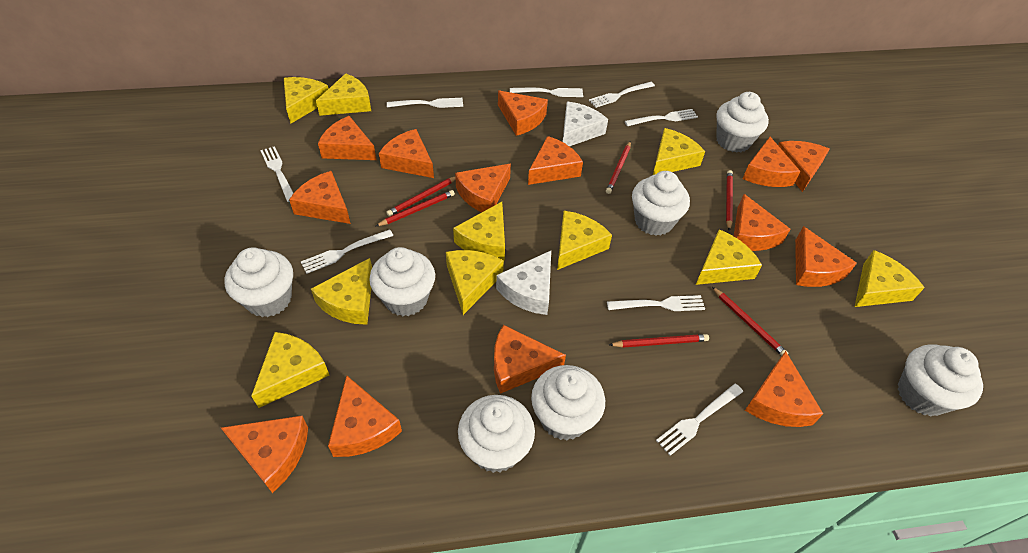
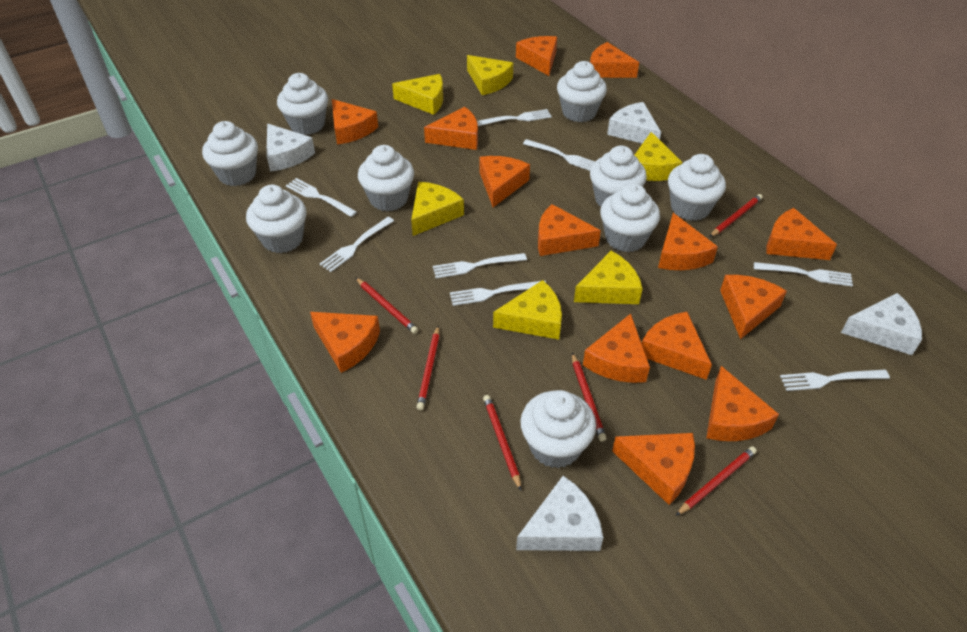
white cheese: [496,251,551,315] [563,101,608,146] = 2 -> [266,124,315,172] [516,476,603,551] [607,102,661,144] [841,293,922,355] = 4
white cupcake: [225,247,293,317] [369,247,435,316] [458,395,535,473] [531,365,605,440] [632,171,690,236] [716,92,769,153] [898,344,983,416] = 7 -> [202,121,258,186] [246,185,307,253] [277,73,328,135] [358,145,414,211] [520,390,596,468] [557,61,607,122] [590,145,647,206] [600,184,660,252] [668,154,726,221] = 9
yellow cheese: [251,332,330,408] [284,77,328,124] [311,258,372,325] [316,73,371,116] [446,250,504,315] [453,202,505,261] [557,211,612,270] [653,128,705,175] [696,229,762,285] [855,250,925,307] = 10 -> [392,74,443,115] [411,182,464,236] [467,55,513,95] [493,280,562,340] [574,251,643,304] [635,132,682,181] = 6

